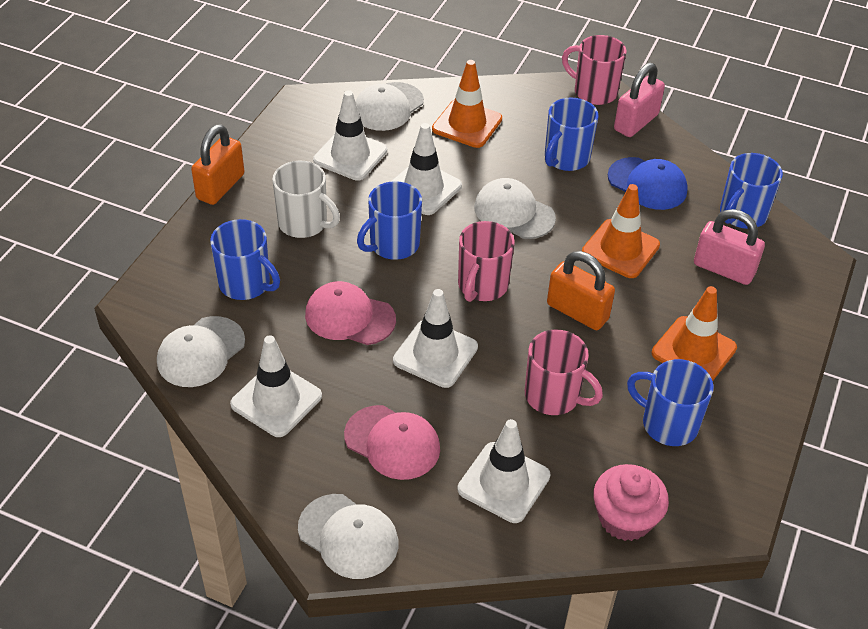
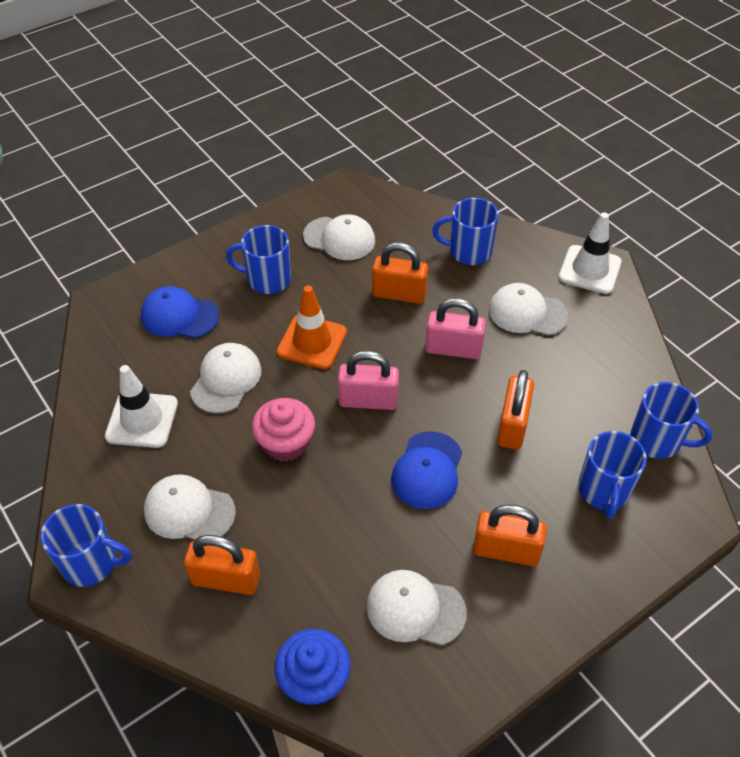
blue cap: [608,157,688,210] = 1 -> [141,286,219,338] [391,431,462,509] = 2
blue cupcake: none = 0 -> [275,629,350,706] = 1
orange padlock: [191,124,244,205] [547,251,615,330] = 2 -> [184,535,260,595] [372,243,428,304] [473,504,547,566] [497,370,534,449] = 4
orange traffic cone: [432,60,502,148] [582,184,660,278] [652,286,737,381] = 3 -> [277,285,347,369] = 1
pink cap: [305,281,396,345] [344,405,440,480] = 2 -> none = 0
pink mug: [458,221,515,302] [525,330,603,415] [562,35,627,105] = 3 -> none = 0
white cap: [157,316,245,387] [298,494,398,579] [355,82,424,131] [474,178,556,239] = 4 -> [144,474,236,540] [190,343,261,414] [303,214,375,260] [366,570,467,645] [489,283,568,336] = 5
white mug: [272,161,340,238] = 1 -> none = 0
white traffic cone: [230,335,322,437] [313,90,387,181] [390,123,462,215] [393,289,478,388] [457,419,550,523] = 5 -> [105,365,178,448] [559,212,622,294] = 2

